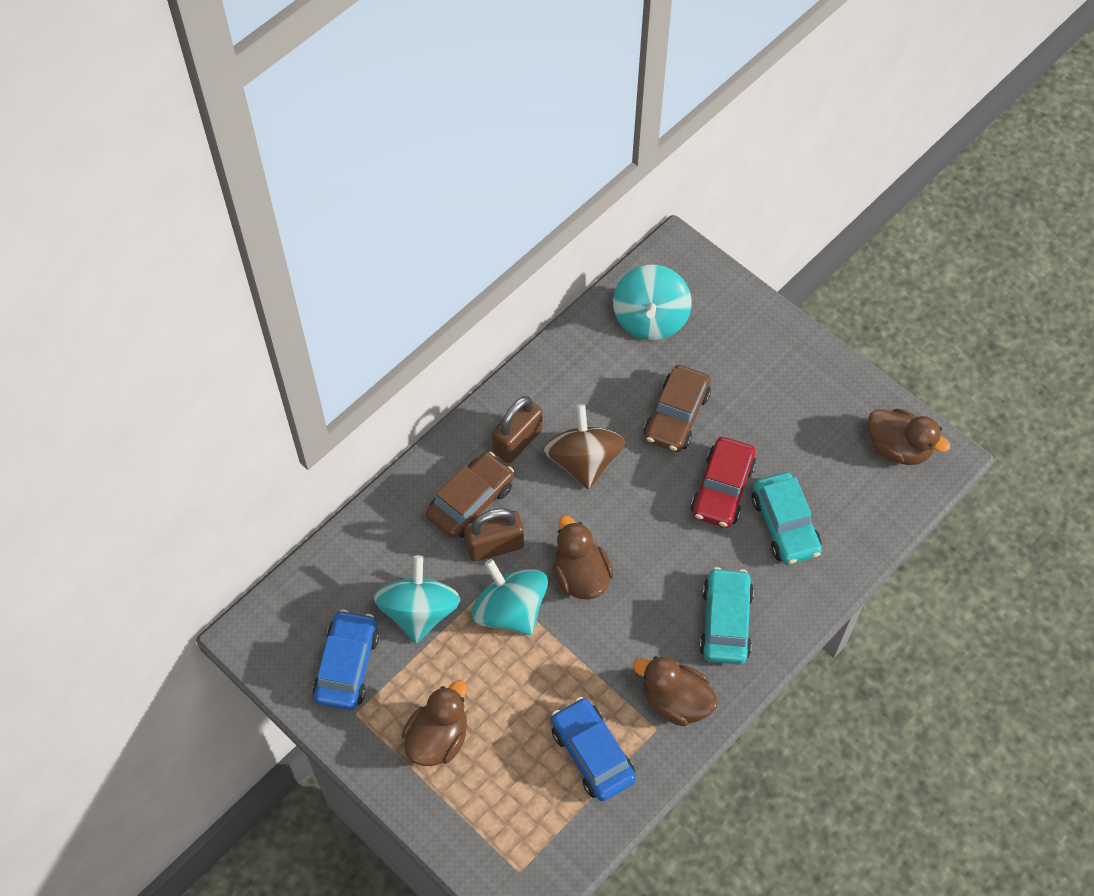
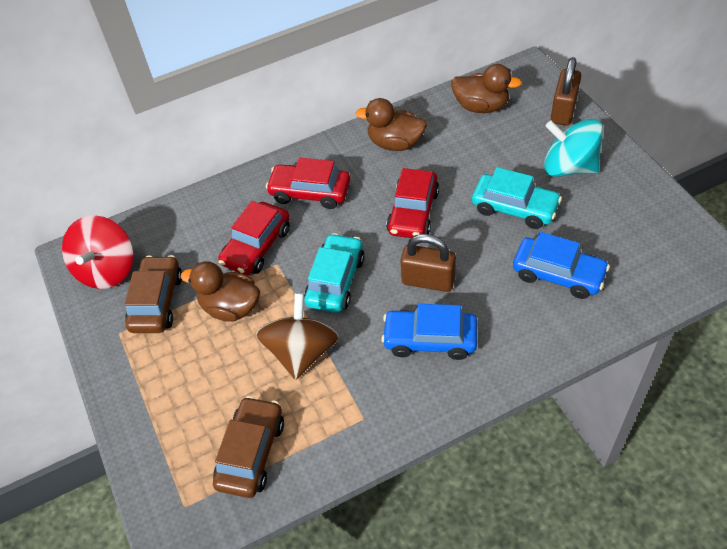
brown duck: [402,680,467,766] [553,516,614,600] [633,656,718,726] [868,409,950,465] = 4 -> [181,261,260,322] [355,98,427,151] [451,64,522,113] = 3
red car: [691,437,756,528] = 1 -> [218,201,290,275] [266,158,350,209] [386,168,439,238] = 3
red spinning top: none = 0 -> [62,215,133,289] = 1
turquoise spinning top: [374,555,460,643] [471,559,548,635] [613,265,692,340] = 3 -> [544,119,603,177] = 1

